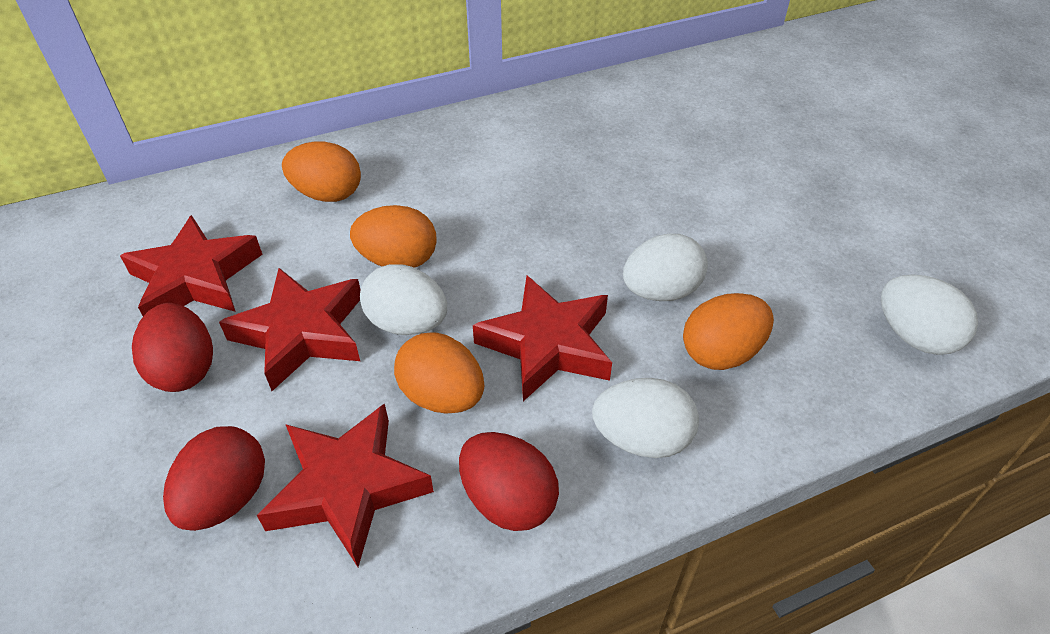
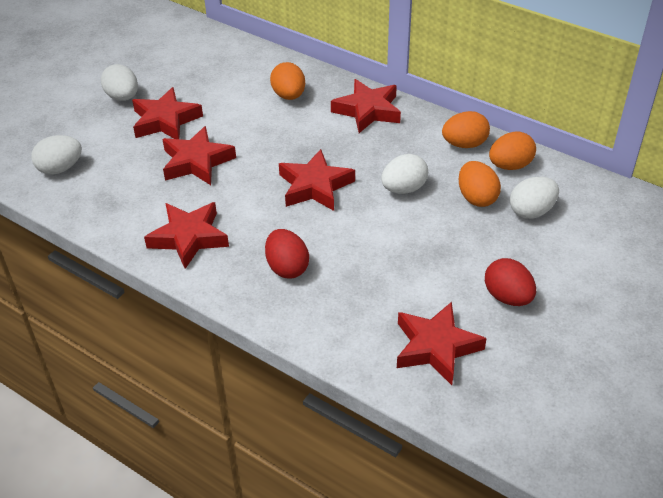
red egg: [132,303,213,392] [163,426,265,531] [459,432,559,531] = 3 -> [265,229,309,278] [485,258,536,306] = 2
red star: [120,215,263,316] [219,268,361,391] [257,403,434,567] [473,276,612,401] = 4 -> [132,87,203,139] [144,202,229,269] [162,126,236,185] [279,149,355,211] [331,79,401,133] [397,302,487,385] = 6

